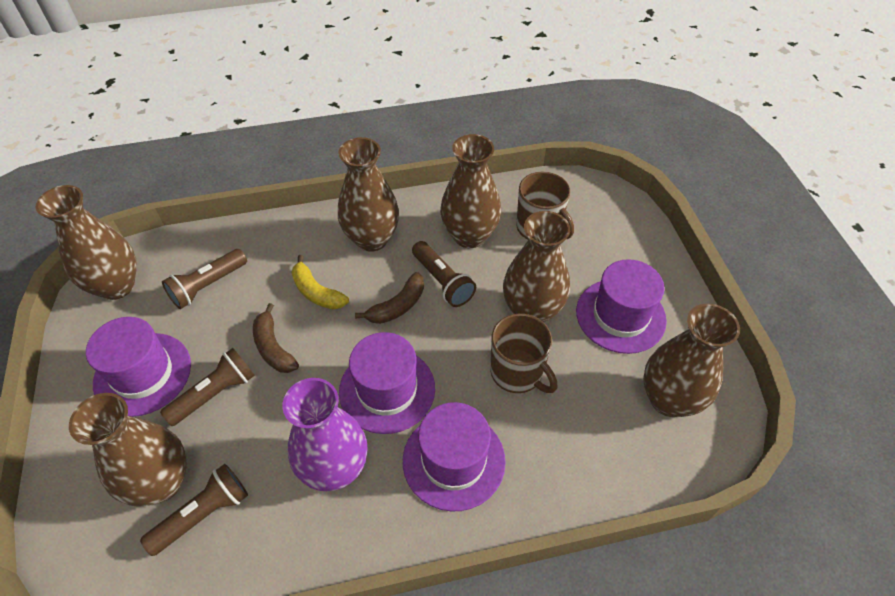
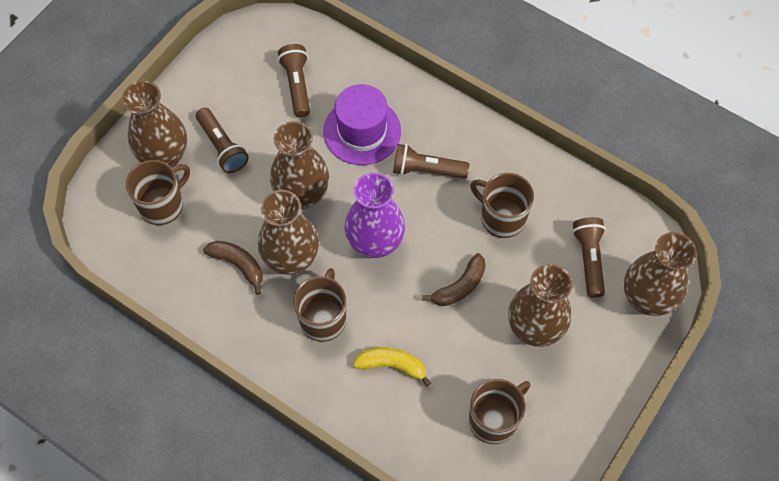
brown mug: [490,314,557,393] [516,172,574,240] = 2 -> [126,160,190,225] [293,268,346,342] [469,379,530,444] [470,173,534,238] = 4
brown vase: [36,185,136,300] [69,393,187,507] [338,137,399,252] [440,134,501,248] [503,211,570,323] [643,303,740,417] = 6 -> [122,81,187,168] [258,190,319,275] [270,121,329,209] [508,264,572,347] [624,232,696,316] = 5
purple hat: [86,317,191,417] [339,332,435,434] [403,402,506,511] [576,259,667,354] = 4 -> [323,84,401,165] = 1

